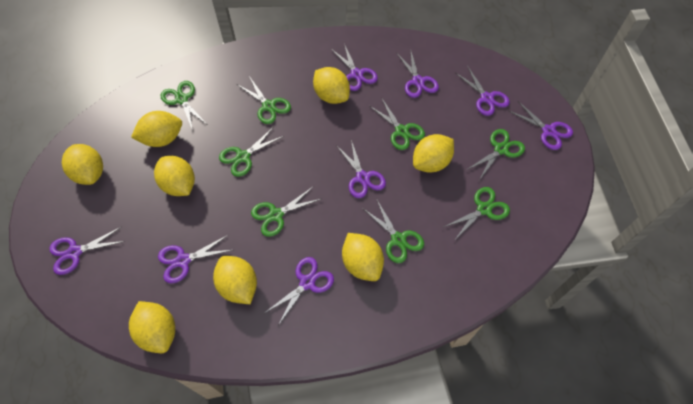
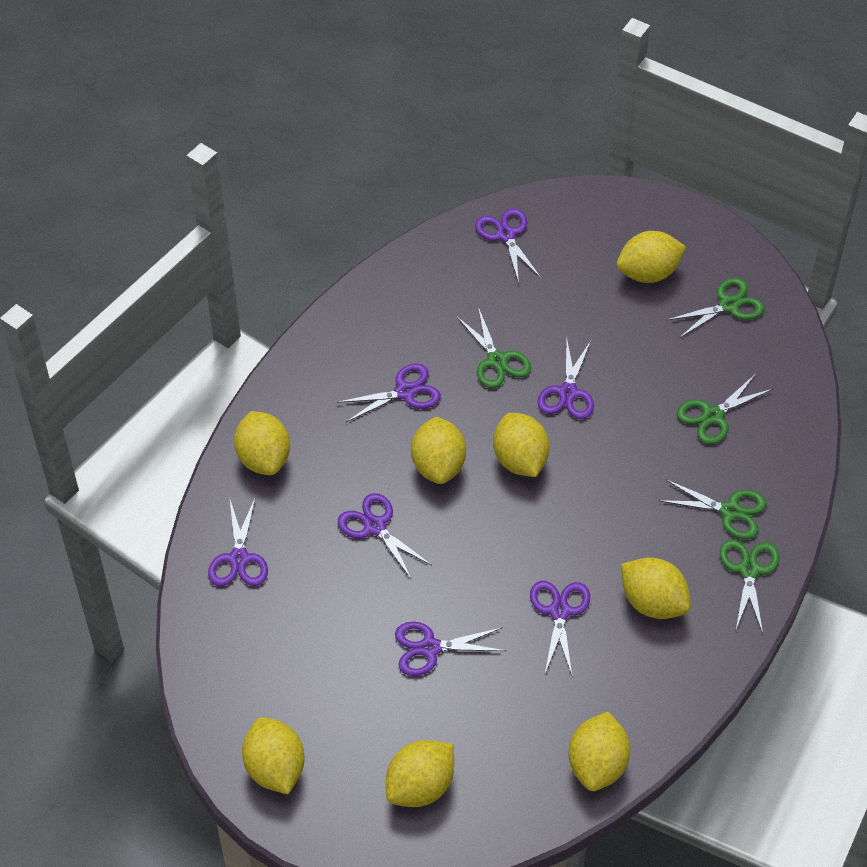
green scissors: [160,81,207,131] [219,128,284,177] [238,76,291,124] [251,186,321,237] [364,200,424,263] [370,99,425,150] [444,187,510,241] [466,129,525,180] = 8 -> [456,307,531,388] [658,479,767,539] [667,278,764,338] [677,374,773,444] [720,540,779,634] = 5
purple scissors: [49,227,126,275] [158,235,232,283] [265,257,334,325] [331,44,378,91] [336,140,386,198] [397,49,439,98] [456,66,510,116] [509,101,573,150] = 8 -> [208,496,268,586] [337,363,441,422] [338,493,432,580] [395,621,506,676] [475,208,541,283] [530,581,590,675] [538,340,594,419] = 7

